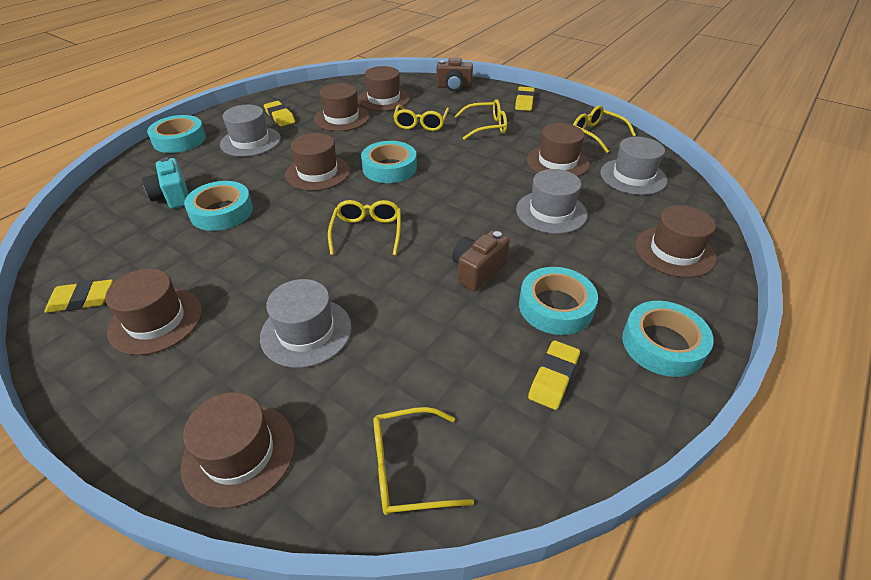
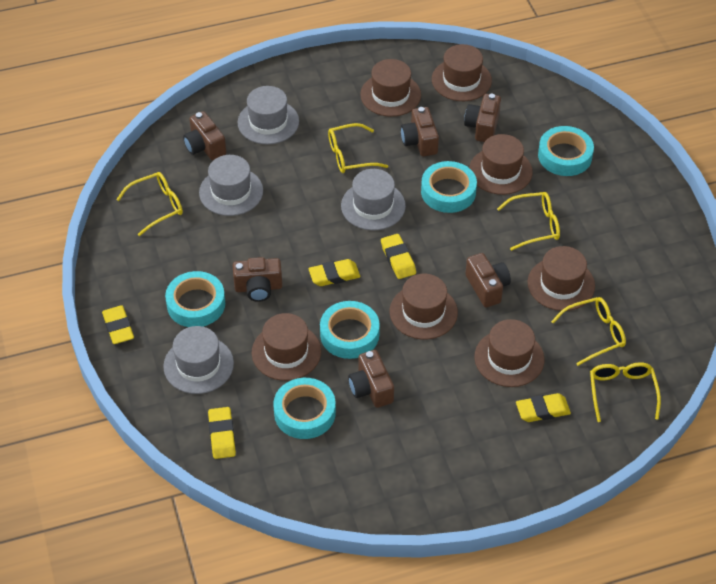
brown camera: [437,58,473,91] [452,231,510,292] = 2 -> [183,111,226,160] [233,257,282,302] [348,350,394,408] [401,107,439,156] [464,94,501,142] [465,253,511,307] = 6
turquoise camera: [142,157,188,209] = 1 -> none = 0
yellow eraser: [44,279,113,313] [264,101,295,127] [515,86,535,111] [528,340,580,410] = 4 -> [102,305,134,344] [208,407,236,459] [308,259,360,286] [381,234,416,279] [516,393,571,422] = 5

